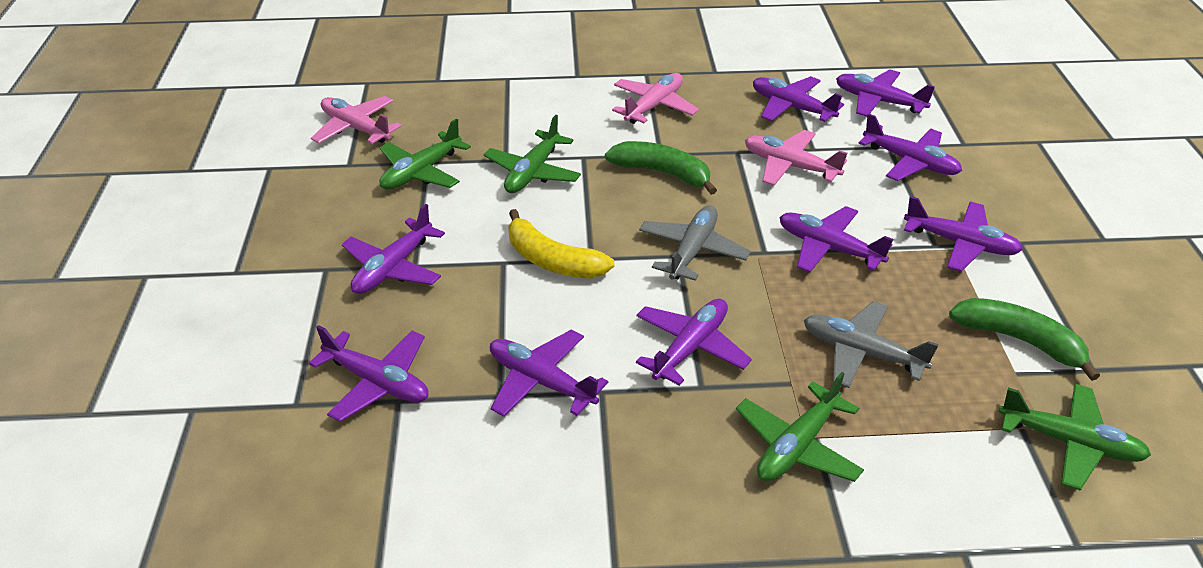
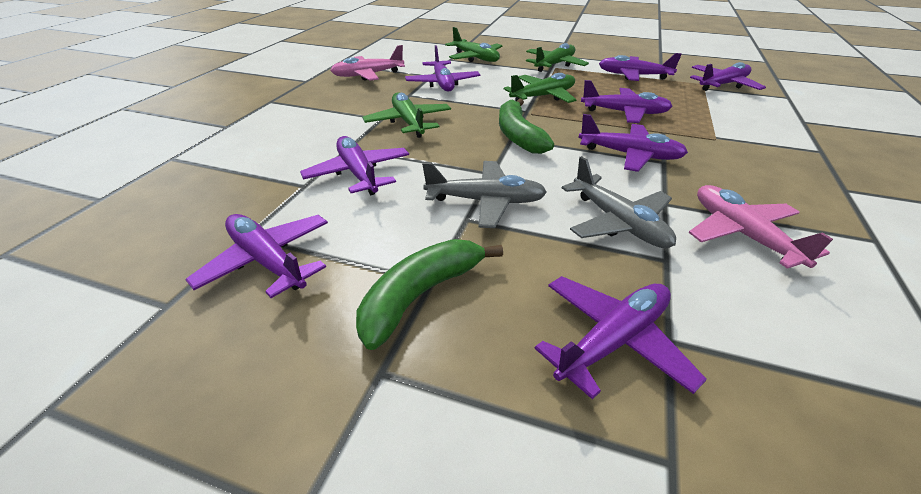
pink plane: [311,96,402,144] [612,73,699,124] [745,130,847,186] = 3 -> [330,45,405,81] [689,185,833,269] = 2
purple plane: [309,325,429,422] [342,204,445,294] [490,330,608,417] [636,299,752,386] [753,76,844,122] [779,206,893,272] [836,69,935,117] [858,114,962,181] [904,196,1023,272] = 9 -> [185,214,328,298] [300,136,409,195] [405,45,480,92] [534,276,707,399] [579,114,688,172] [581,80,672,123] [599,53,682,81] [690,62,766,91] = 8
yellow banana: [508,209,614,279] = 1 -> none = 0

